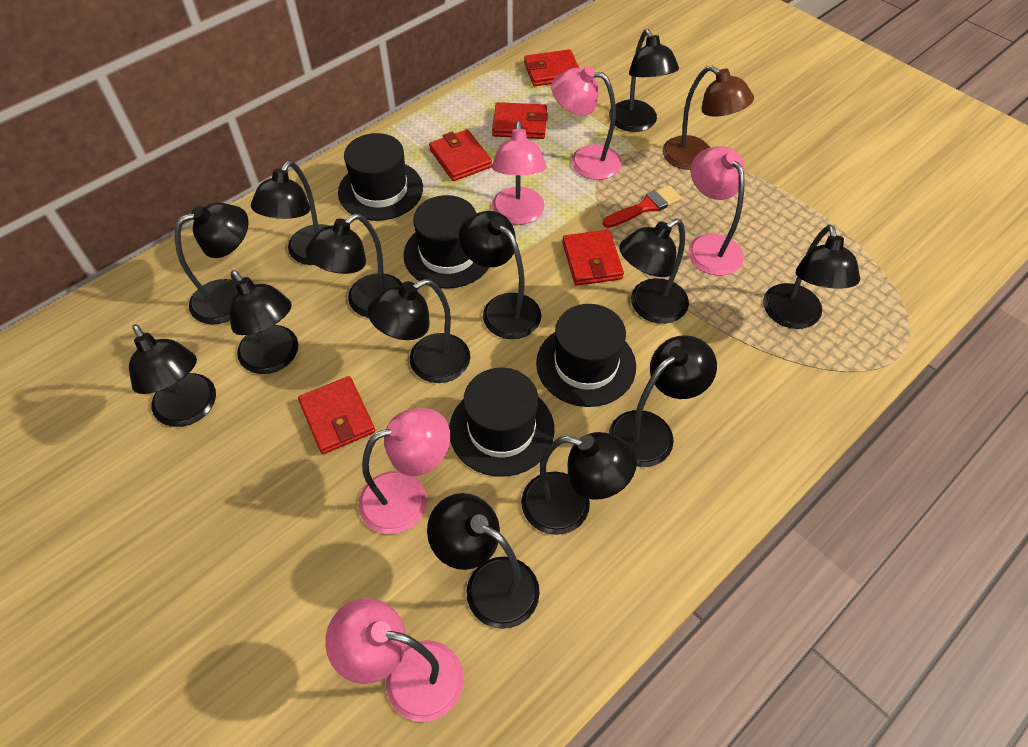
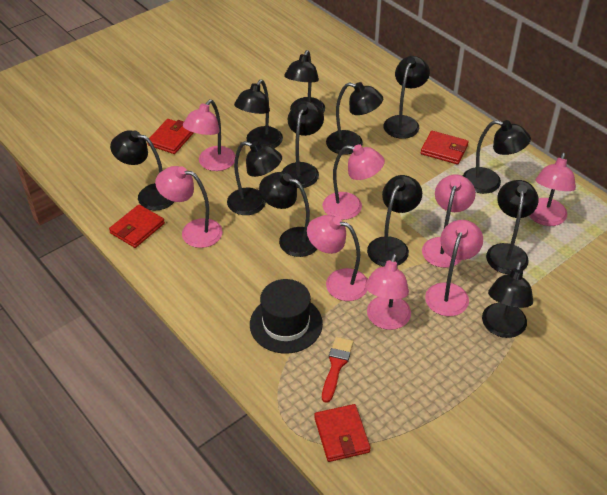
black hat: [338,133,423,221] [403,195,489,289] [449,368,554,477] [536,304,636,407] = 4 -> [250,279,323,354] = 1
black lamp: [129,324,216,427] [175,203,248,325] [229,270,298,374] [251,161,329,265] [305,214,403,318] [367,279,470,383] [427,493,540,629] [459,211,541,339] [521,432,637,535] [609,29,679,132] [609,335,717,467] [619,219,689,324] [763,224,860,329] = 13 -> [110,130,174,210] [227,141,282,215] [234,80,283,148] [259,172,317,257] [282,101,324,188] [284,50,325,113] [326,82,383,155] [367,175,422,267] [383,56,430,139] [463,120,531,194] [482,261,533,338] [486,180,539,274] = 12
brown lamp: [662,66,754,170] = 1 -> none = 0
pink lamp: [325,598,464,722] [358,408,450,534] [492,120,547,225] [551,66,622,180] [688,146,745,275] = 5 -> [155,166,222,248] [183,100,236,171] [307,215,368,301] [322,144,385,220] [365,253,411,330] [422,174,476,268] [425,220,483,316] [529,153,576,226] = 8
red wallet: [298,376,375,454] [429,129,492,181] [492,102,548,139] [524,49,579,86] [562,230,624,286] = 5 -> [109,205,165,248] [148,119,194,154] [314,404,371,462] [421,131,468,165] = 4

